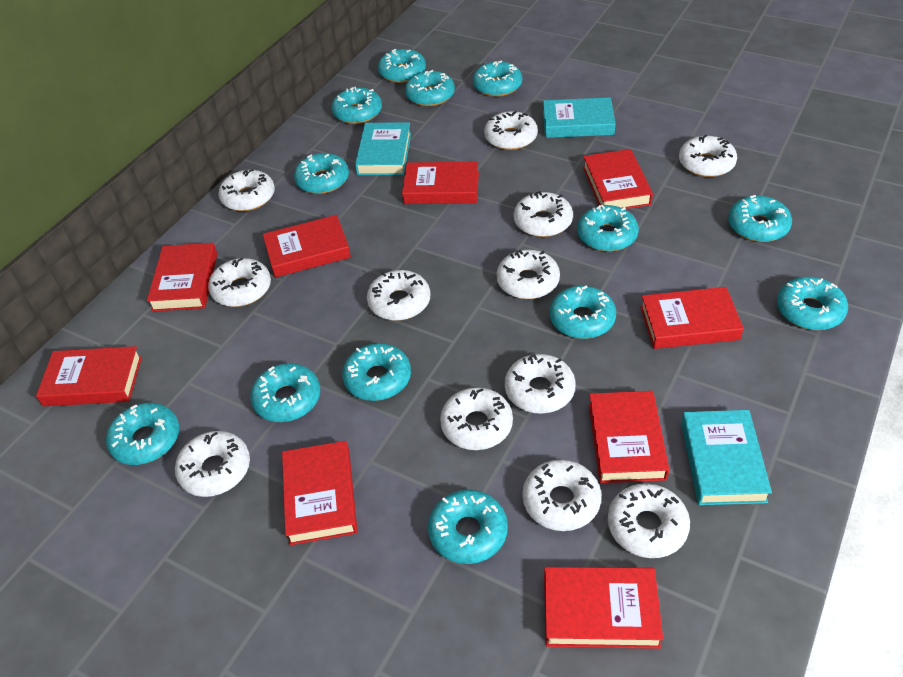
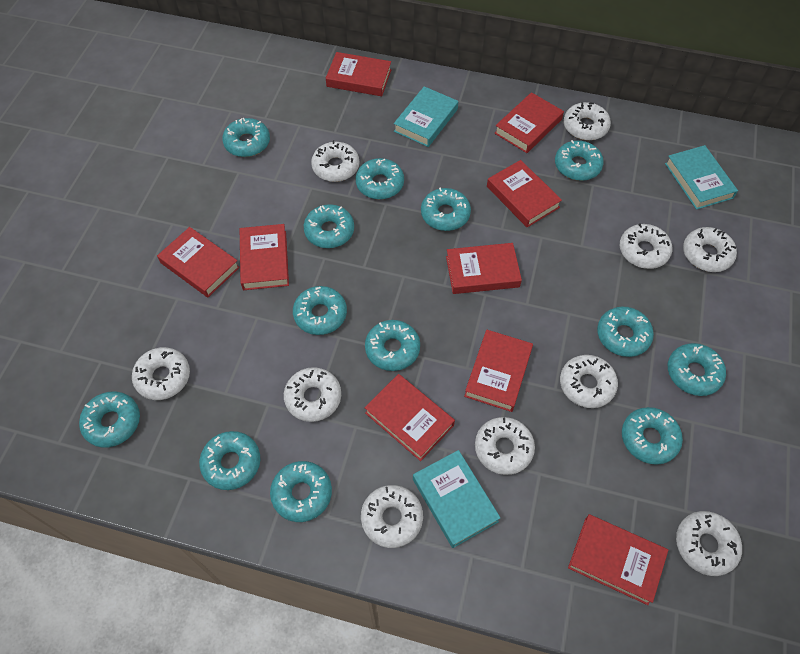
white donut: [175,431,250,497] [208,258,271,307] [218,169,275,211] [367,270,430,321] [440,387,513,450] [484,111,538,150] [497,250,560,299] [505,354,576,414] [514,191,573,237] [522,460,601,531] [608,483,690,558] [679,135,737,177] = 12 -> [132,347,190,400] [284,367,341,422] [311,140,359,182] [361,485,423,548] [475,417,535,475] [560,355,618,408] [564,102,611,140] [620,223,672,269] [676,511,742,576] [683,227,737,272] = 10

